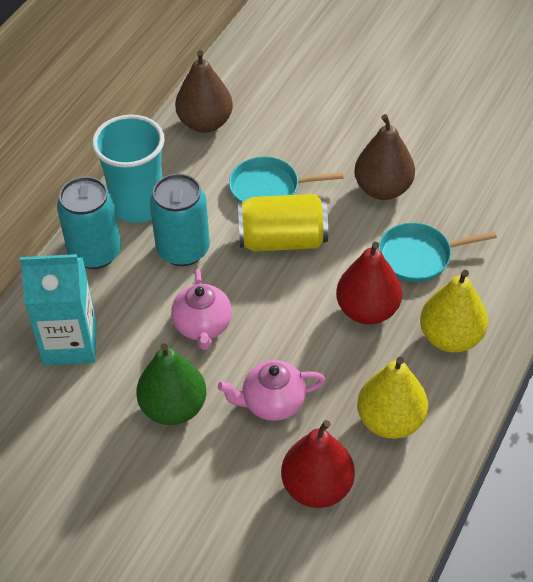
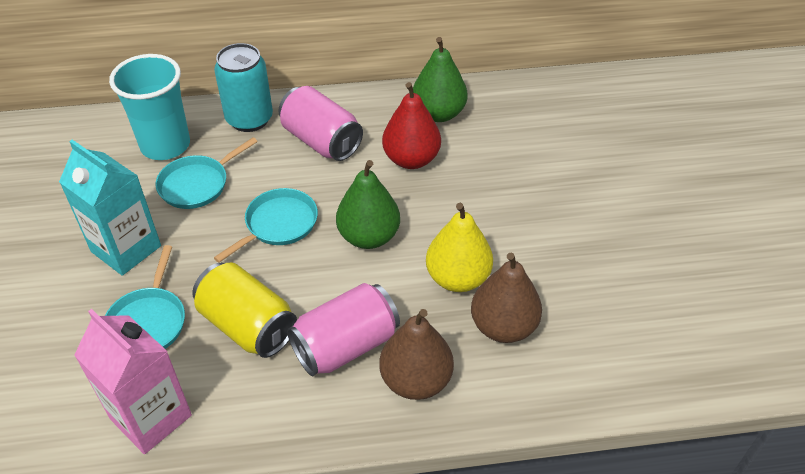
green pear: [136,343,206,425] = 1 -> [336,160,400,249] [413,37,468,122] = 2
pink can: none = 0 -> [278,86,363,161] [287,283,400,376] = 2
pink carton: none = 0 -> [74,309,192,454] = 1
pink teapot: [171,269,232,350] [218,360,325,421] = 2 -> none = 0
red pear: [281,420,355,508] [336,242,402,325] = 2 -> [382,82,441,169] = 1
turquoise can: [57,176,121,269] [150,174,210,266] = 2 -> [214,43,273,132] = 1
turquoise pan: [229,157,343,202] [378,223,497,282] = 2 -> [105,245,185,349] [155,137,258,209] [214,188,318,263] = 3
yellow pear: [357,357,428,439] [420,270,488,353] = 2 -> [426,203,493,292] = 1

